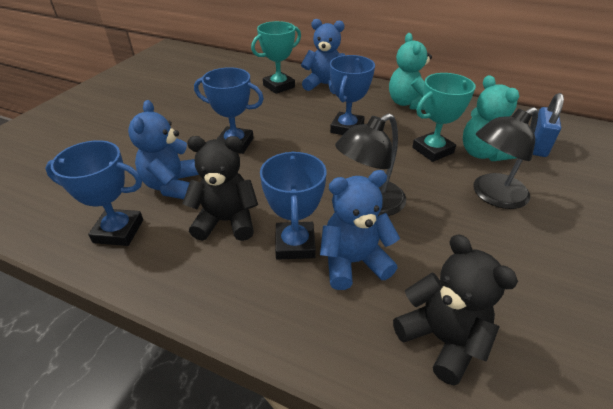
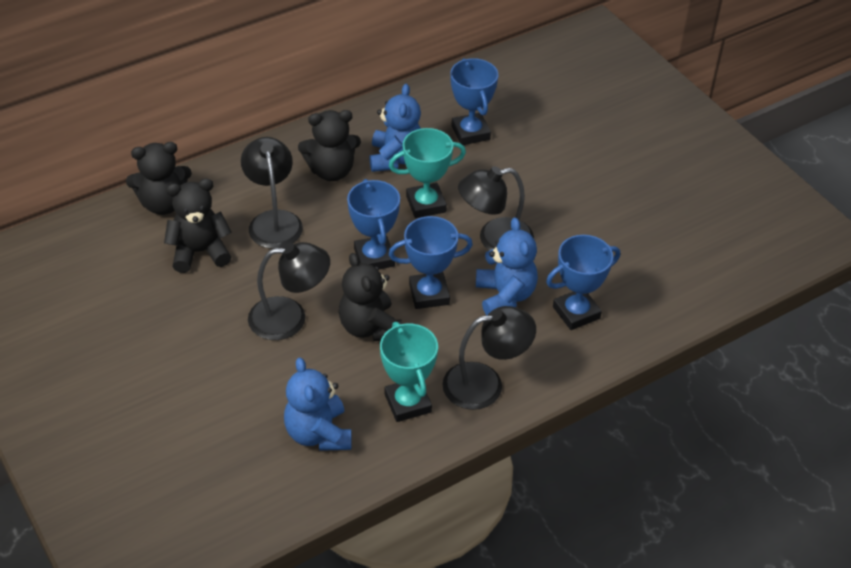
black lamp: [335,114,406,216] [473,107,538,209] = 2 -> [241,137,303,249] [248,242,330,340] [442,306,536,410] [458,166,534,251] = 4
black teddy bear: [182,136,258,241] [393,234,518,385] = 2 -> [126,142,192,215] [164,179,232,273] [298,110,361,181] [339,253,402,341] = 4
blue padlock: [533,93,564,157] = 1 -> none = 0
turquoise teddy bear: [389,33,432,110] [463,75,519,161] = 2 -> none = 0

